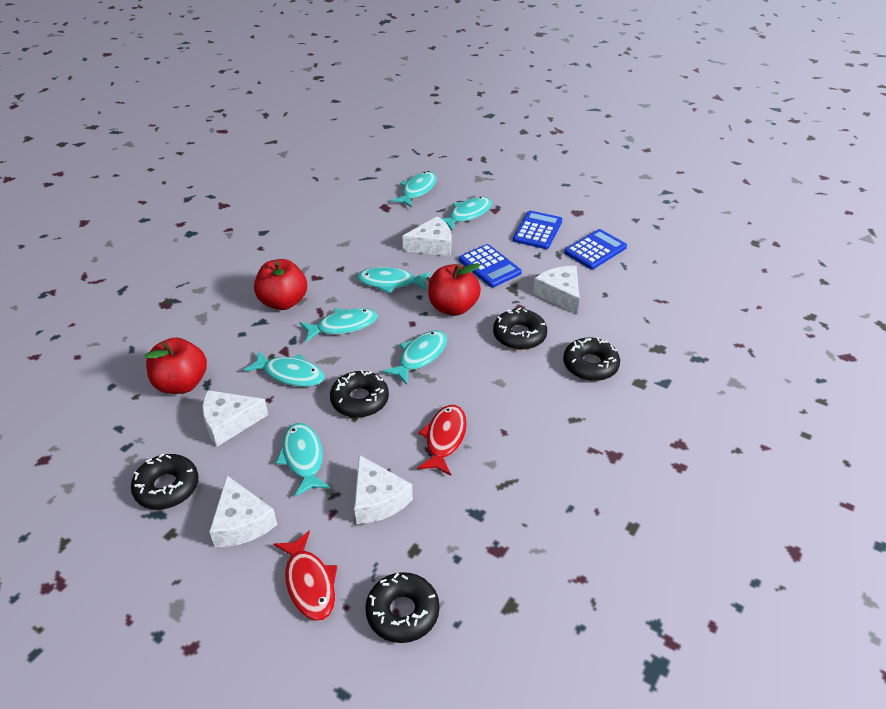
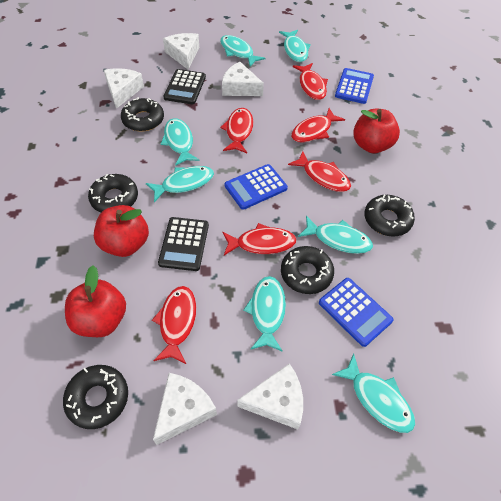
black calculator: none = 0 -> [158,217,209,271] [164,69,206,104] = 2
red fish: [273,530,337,621] [417,405,467,476] = 2 -> [152,286,196,364] [220,108,253,153] [223,223,297,255] [288,151,351,192] [291,108,345,143] [293,63,328,100] = 6

